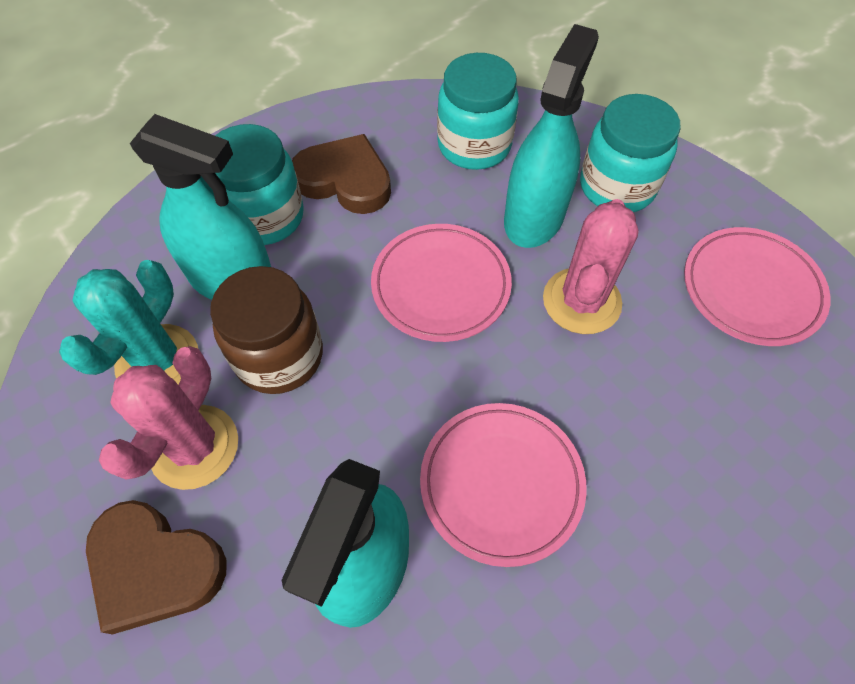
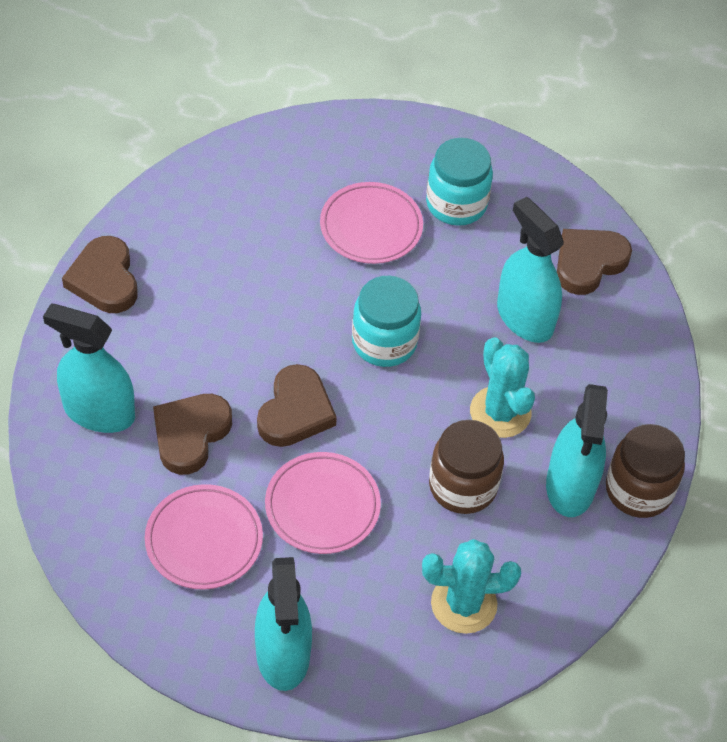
brown heart: [86,500,226,634] [292,134,391,214] = 2 -> [62,236,138,313] [153,394,232,475] [257,364,337,447] [557,229,632,295] = 4
brown jar: [210,266,323,394] = 1 -> [429,420,504,514] [606,424,685,518] = 2
pink cactus: [99,346,238,490] [543,199,639,334] = 2 -> none = 0
turquoise cactus: [59,260,198,385] = 1 -> [422,539,521,634] [470,337,535,438] = 2
turquoise jar: [215,124,304,245] [437,53,519,170] [580,94,681,212] = 3 -> [352,276,421,367] [426,138,493,226] = 2
turquoise spray bottle: [130,114,271,300] [282,459,409,628] [504,24,599,248] = 3 -> [43,304,135,433] [255,557,312,691] [497,197,564,343] [546,384,608,517] = 4

